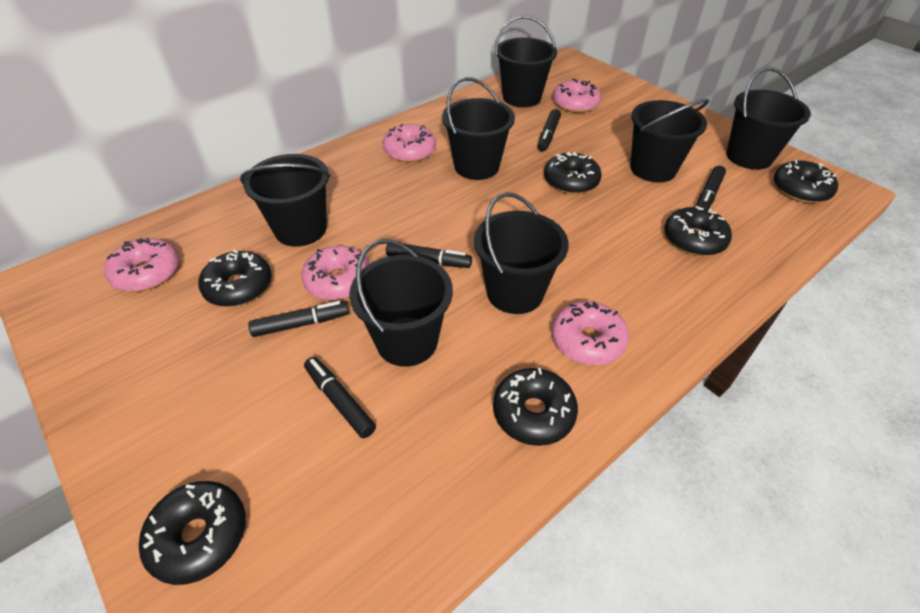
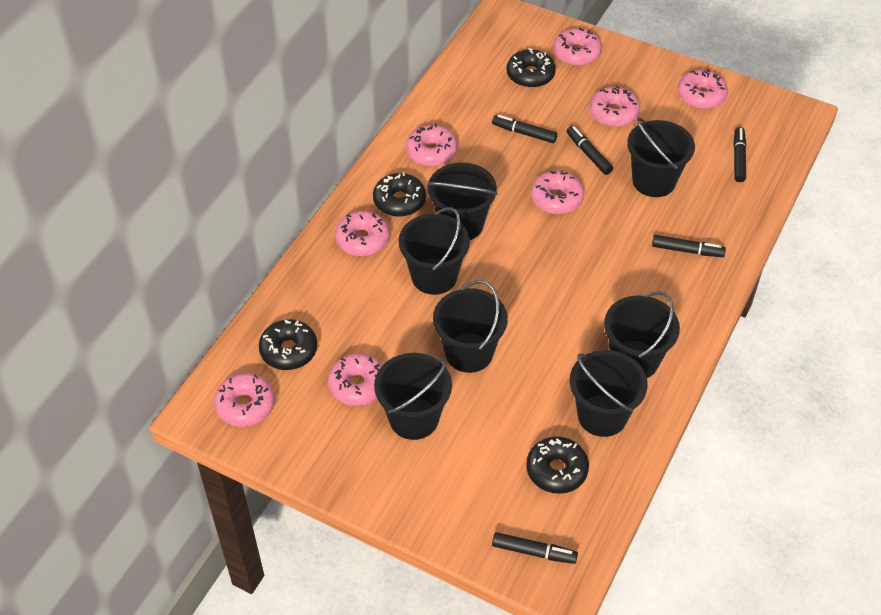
black donut: [139,481,246,585] [198,249,272,307] [493,368,578,446] [544,152,602,194] [664,206,732,256] [774,160,838,203] = 6 -> [259,319,317,370] [373,172,426,217] [507,48,556,88] [526,436,589,494] = 4
pink donut: [104,238,179,292] [301,245,370,300] [383,124,436,162] [552,301,629,365] [553,79,601,113] = 5 -> [214,373,275,427] [328,353,382,406] [335,211,390,256] [406,124,457,166] [531,170,584,214] [553,28,602,66] [590,86,640,127] [678,69,728,109] = 8

